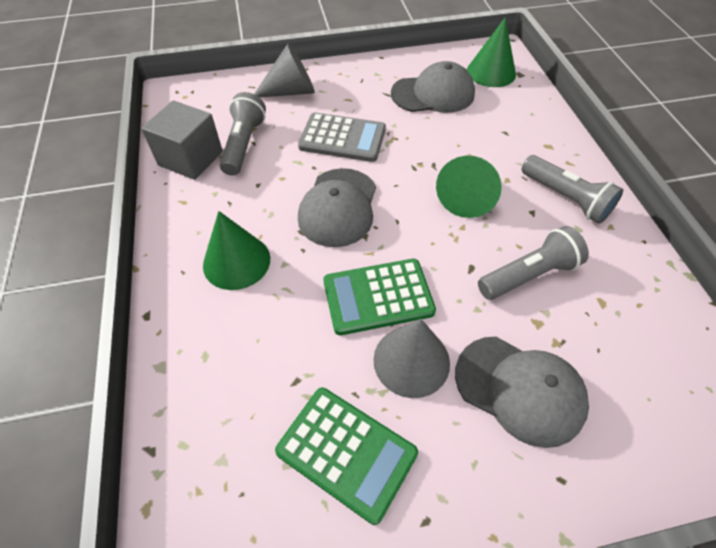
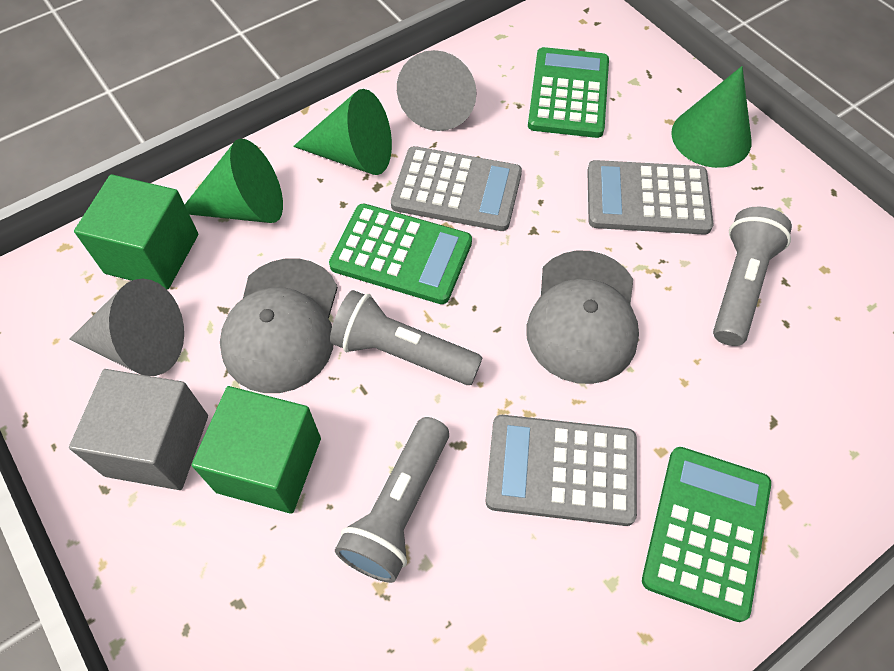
green calculator: [275,387,418,525] [323,259,436,335] = 2 -> [329,204,472,304] [528,47,609,138] [642,447,771,622] = 3
green cube: none = 0 -> [74,174,198,290] [192,386,321,514] = 2
grey calculator: [298,112,386,162] = 1 -> [391,146,522,231] [486,415,637,526] [587,160,713,235] = 3
grey cap: [298,168,376,247] [391,61,475,113] [455,337,589,448] = 3 -> [220,258,338,393] [526,250,639,384] = 2

